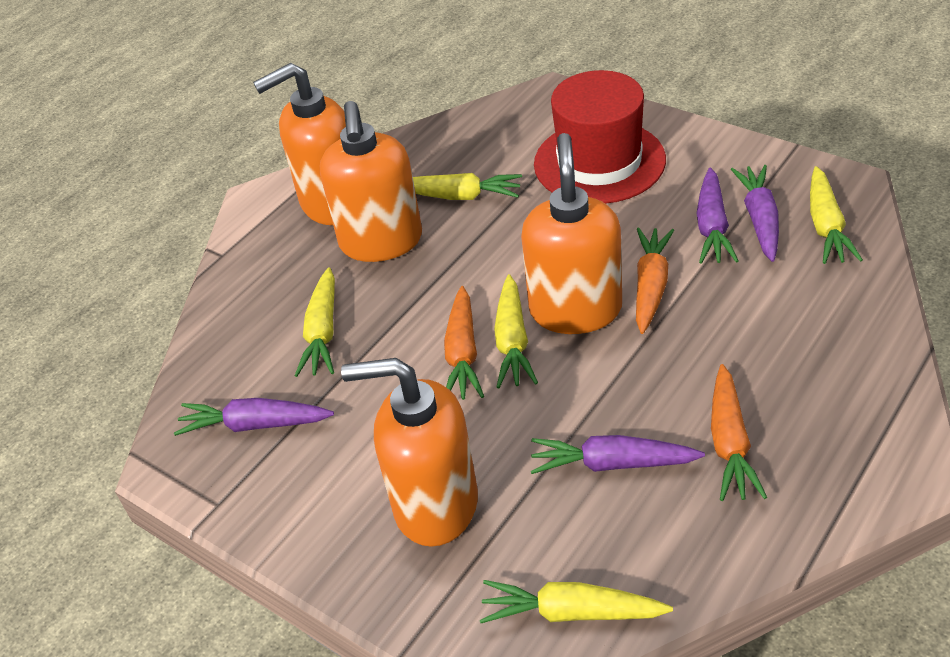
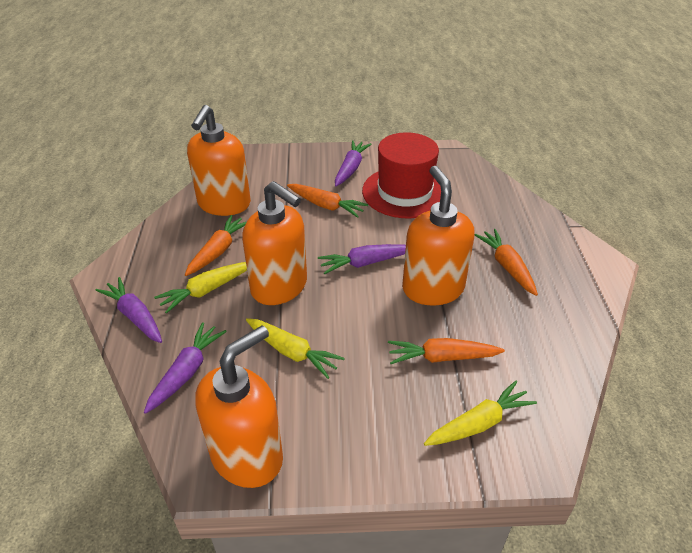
orange carrot: [444,286,484,400] [636,227,674,334] [711,364,767,501] = 3 -> [185,215,247,276] [287,184,368,218] [388,338,505,364] [474,229,538,296] = 4
yellow carrot: [295,267,335,377] [413,173,522,200] [480,580,673,623] [494,274,538,388] [810,166,863,264] = 5 -> [154,262,247,313] [246,318,345,379] [424,381,537,446] = 3

